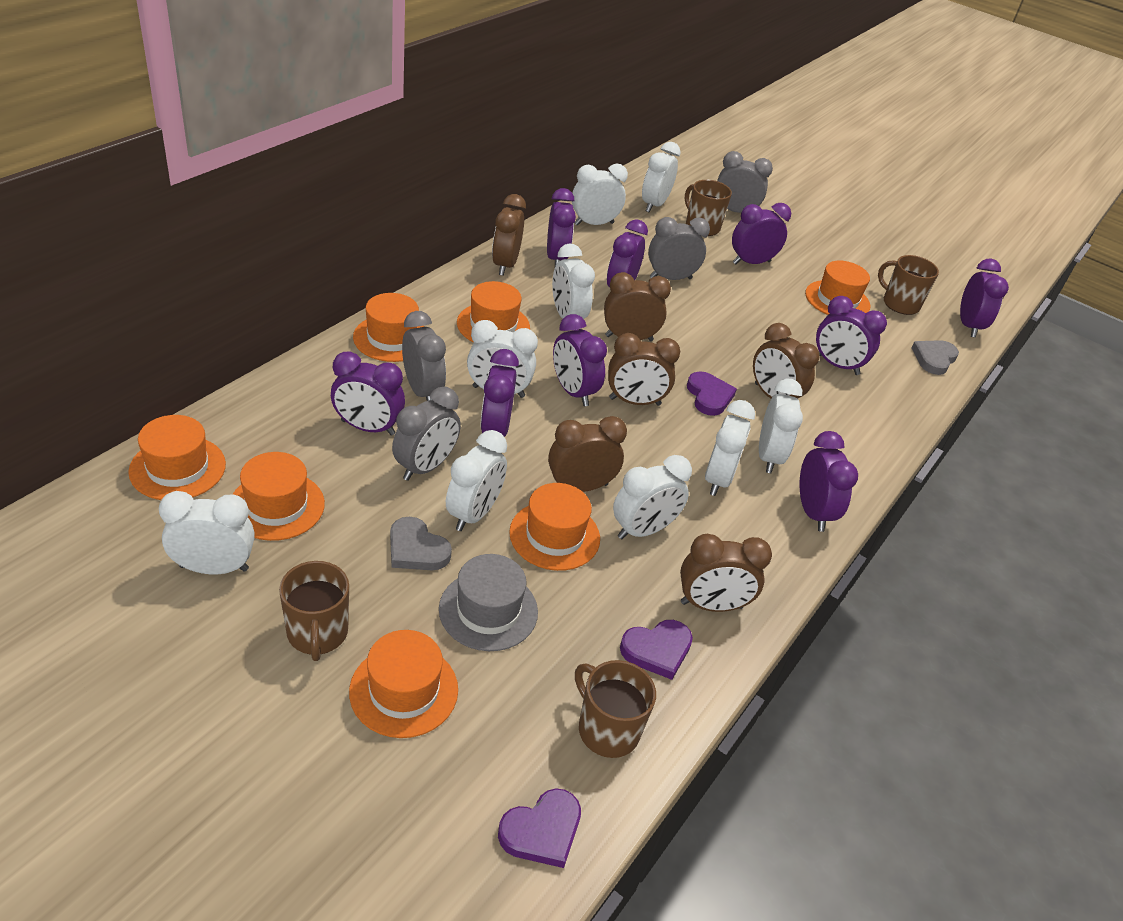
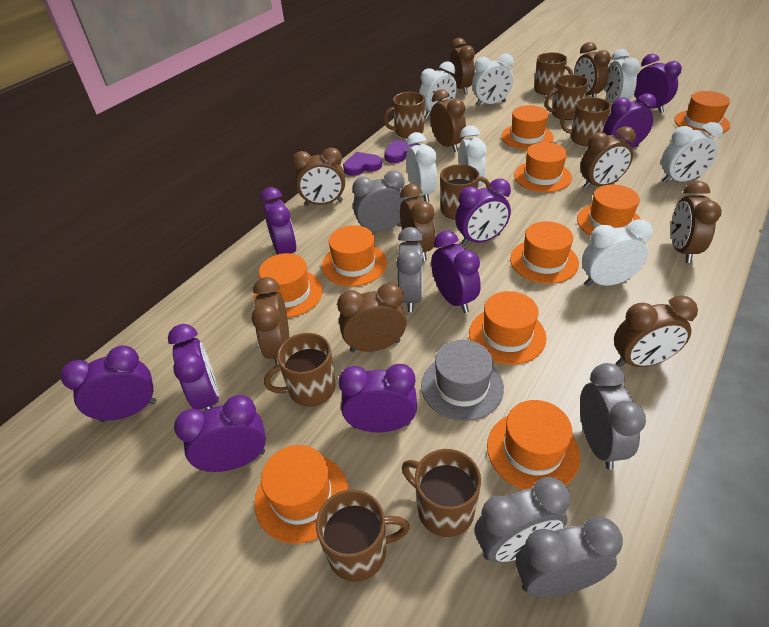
brown clock: [492,194,526,276] [548,416,627,492] [604,272,671,341] [608,333,680,406] [680,534,772,612] [753,323,820,399] = 6 -> [252,277,289,365] [292,148,345,206] [337,283,407,352] [400,184,436,261] [430,89,466,152] [450,38,475,94] [574,42,611,98] [580,126,636,189] [614,295,698,367] [671,181,722,263] = 10
brown mug: [279,561,349,661] [575,660,656,758] [685,180,732,236] [878,255,939,315] = 4 -> [264,333,335,406] [316,490,410,582] [383,92,425,138] [402,449,481,537] [440,164,491,220] [534,52,573,95] [545,74,589,120] [560,97,611,146] = 8
grey clock: [392,387,461,481] [402,311,446,401] [648,217,710,280] [717,151,773,213] = 4 -> [352,171,406,232] [396,227,423,312] [475,477,570,563] [516,516,623,597] [580,363,646,470] = 5
grey heart: [390,517,452,570] [911,340,959,375] = 2 -> none = 0
orange hat: [128,415,226,500] [232,452,325,541] [349,630,458,738] [353,293,425,362] [457,281,530,342] [509,483,600,571] [805,261,870,315] = 7 -> [254,253,323,318] [254,445,349,544] [322,225,387,286] [469,291,547,365] [487,400,580,490] [501,105,554,150] [510,221,579,284] [514,142,572,192] [577,185,641,236] [674,91,730,135] = 10
purple heart: [498,788,581,868] [620,620,693,680] [687,371,737,416] = 3 -> [343,152,382,176] [384,140,419,163] = 2
white clock: [159,491,255,574] [446,430,507,531] [467,320,538,398] [552,243,595,319] [572,164,628,226] [613,455,692,539] [642,142,681,212] [705,400,755,496] [759,379,803,473] = 9 -> [406,132,437,202] [419,61,457,119] [459,125,486,188] [472,53,514,106] [582,219,653,287] [605,49,640,103] [662,122,723,183] = 7

